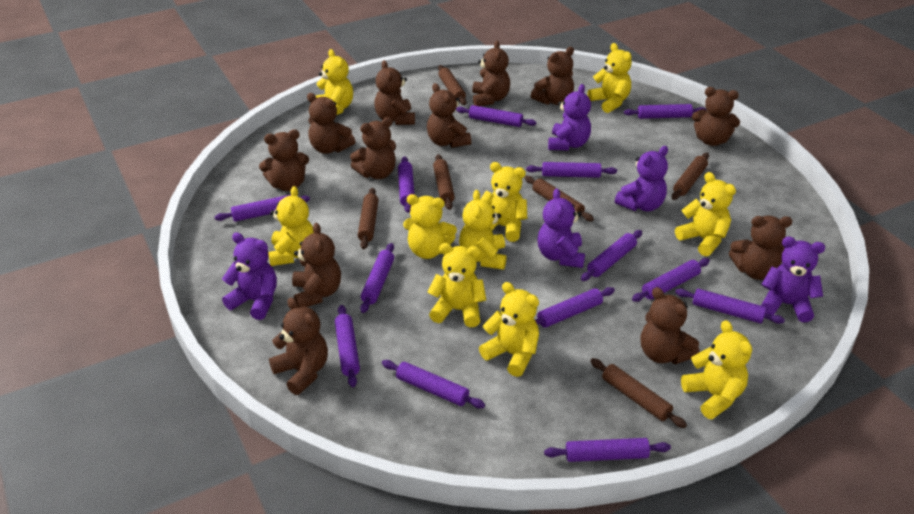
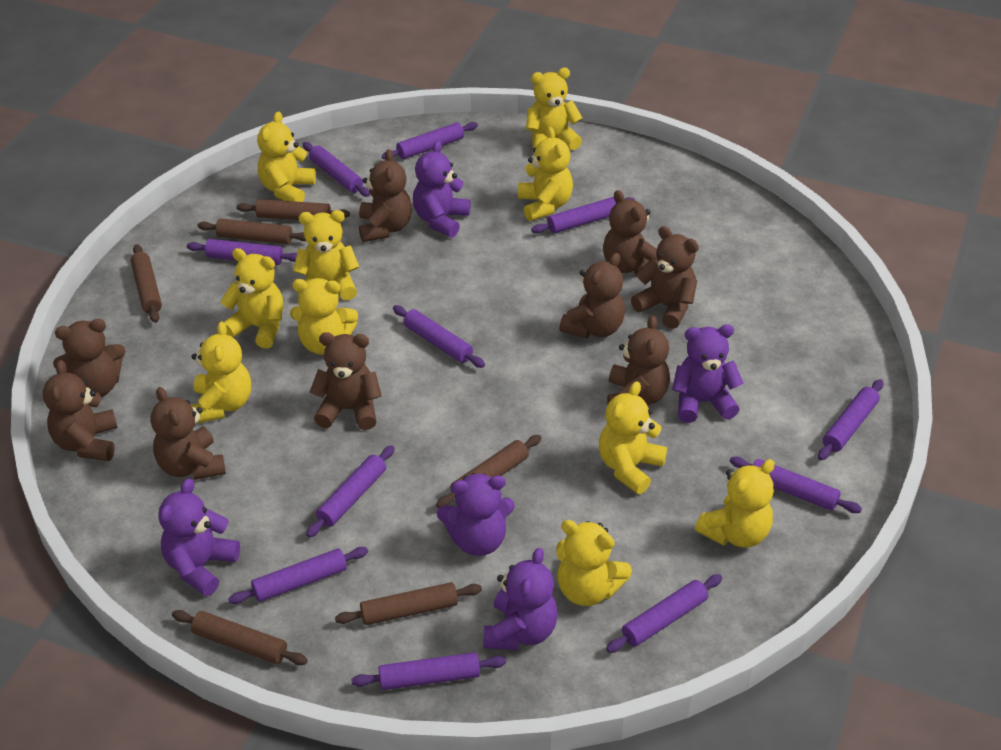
brown teddy bear: [259,129,309,191] [269,297,328,395] [292,223,341,307] [307,93,356,154] [350,117,396,179] [374,60,415,125] [427,83,471,148] [472,41,510,106] [531,47,574,105] [641,287,699,364] [692,87,740,146] [729,216,792,280] = 12 -> [43,360,118,461] [53,319,126,397] [151,387,226,480] [309,332,382,430] [359,149,412,242] [559,253,625,339] [603,190,658,275] [607,315,670,405] [631,226,699,329] = 9
purple rolling pin: [215,195,310,222] [335,305,360,387] [360,243,394,313] [382,360,485,408] [398,156,415,213] [456,105,537,127] [526,162,617,178] [535,287,615,328] [544,438,671,462] [581,230,642,281] [624,104,706,119] [632,258,710,302] [675,289,785,324] = 13 -> [187,239,297,265] [228,547,368,604] [303,142,370,197] [306,445,395,538] [352,652,506,690] [382,122,478,159] [393,305,485,368] [531,197,635,233] [606,574,722,653] [730,457,862,513] [818,379,883,460] = 11

